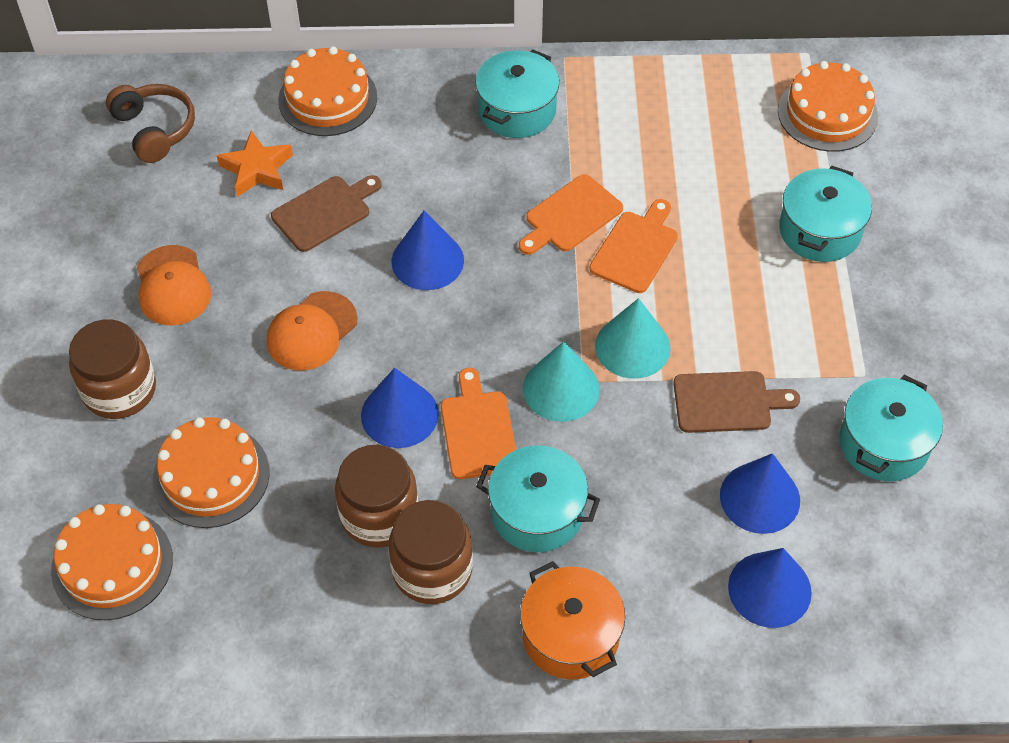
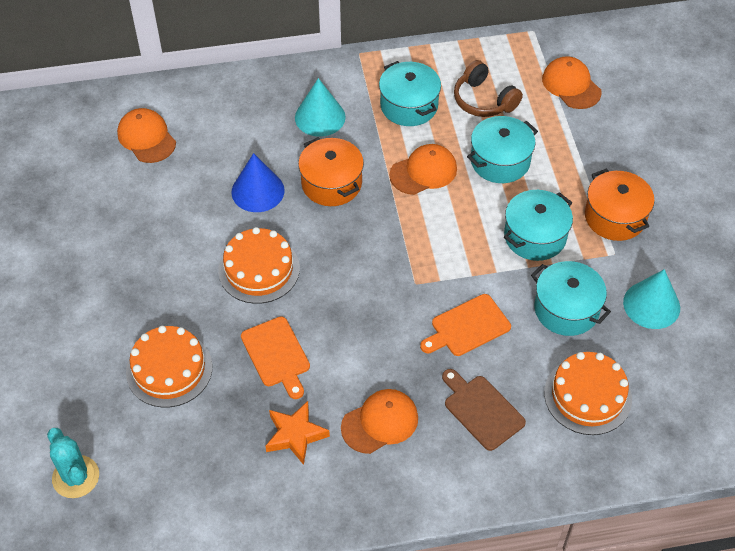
blue cone: [361,368,439,448] [392,210,464,290] [720,453,800,534] [728,548,812,628] = 4 -> [231,153,285,212] = 1
brown cutting board: [271,175,382,252] [674,371,800,433] = 2 -> [442,369,526,451] = 1
brown jar: [69,319,156,419] [335,445,418,548] [388,500,473,604] = 3 -> none = 0
orange cake: [51,504,173,620] [153,417,270,528] [278,46,377,136] [778,61,878,152] = 4 -> [126,326,212,408] [218,227,300,304] [544,352,632,435] = 3
orange cap: [137,245,211,326] [267,291,357,371] = 2 -> [117,108,176,163] [341,389,418,454] [389,144,457,195] [542,56,602,109] = 4
orange cutting board: [441,368,516,479] [519,174,623,255] [590,199,678,293] = 3 -> [241,317,310,399] [420,294,511,356] = 2
orange pot: [520,561,625,679] = 1 -> [298,137,364,206] [585,168,655,241] = 2
turquoise cactus: none = 0 -> [47,428,99,498] = 1

